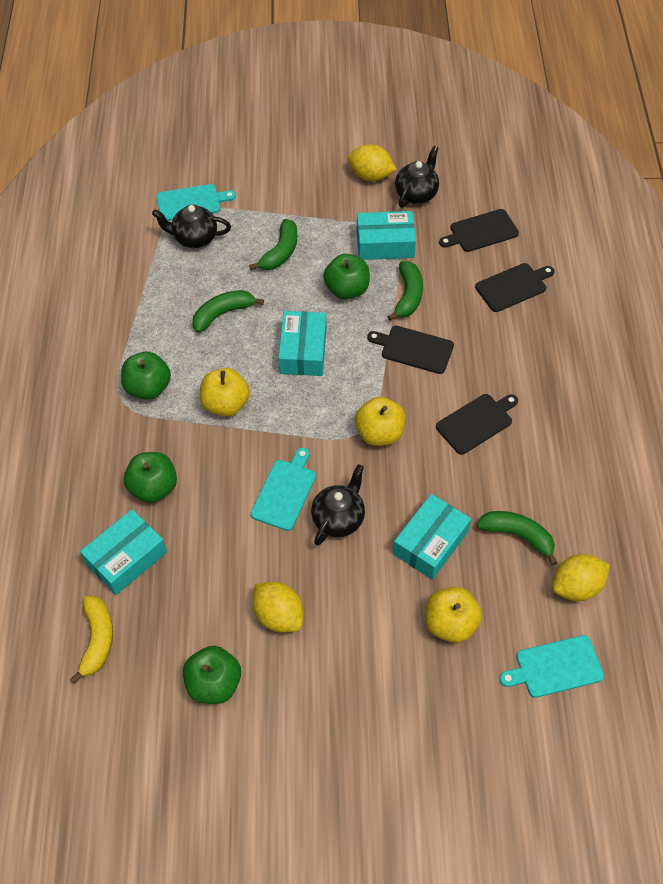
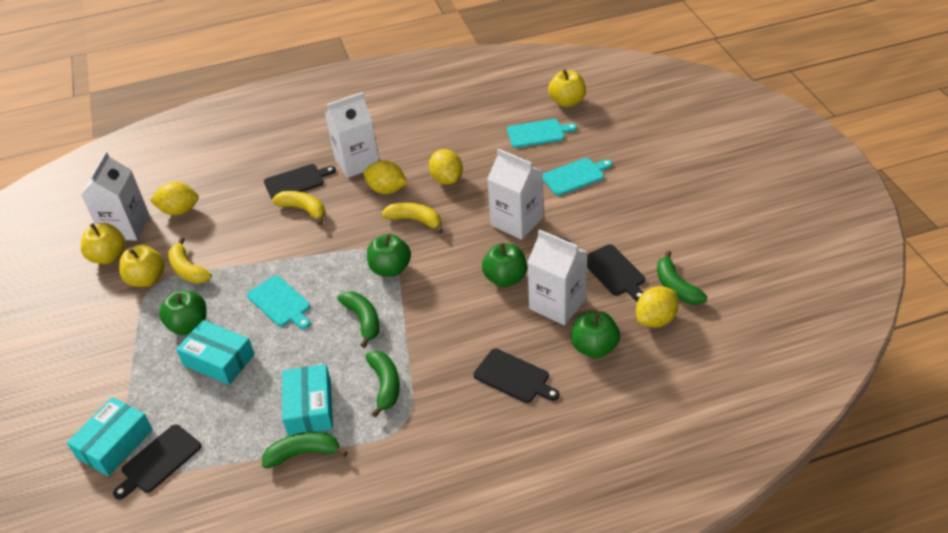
black teapot: [152,205,231,248] [311,464,365,546] [395,146,439,208] = 3 -> none = 0
turquoise box: [80,509,167,595] [278,311,326,376] [357,211,416,260] [393,494,471,580] = 4 -> [67,397,153,477] [176,320,255,385] [282,364,333,436] = 3
white carton: none = 0 -> [81,151,150,241] [325,92,379,178] [487,149,543,240] [527,229,588,325] = 4
yellow banana: [70,595,113,684] = 1 -> [168,237,212,284] [272,191,325,225] [382,202,443,233] = 3
yellow lemon: [253,582,303,633] [348,144,397,181] [552,554,610,601] = 3 -> [150,182,199,215] [363,160,407,194] [429,149,463,185] [636,286,679,328] = 4

